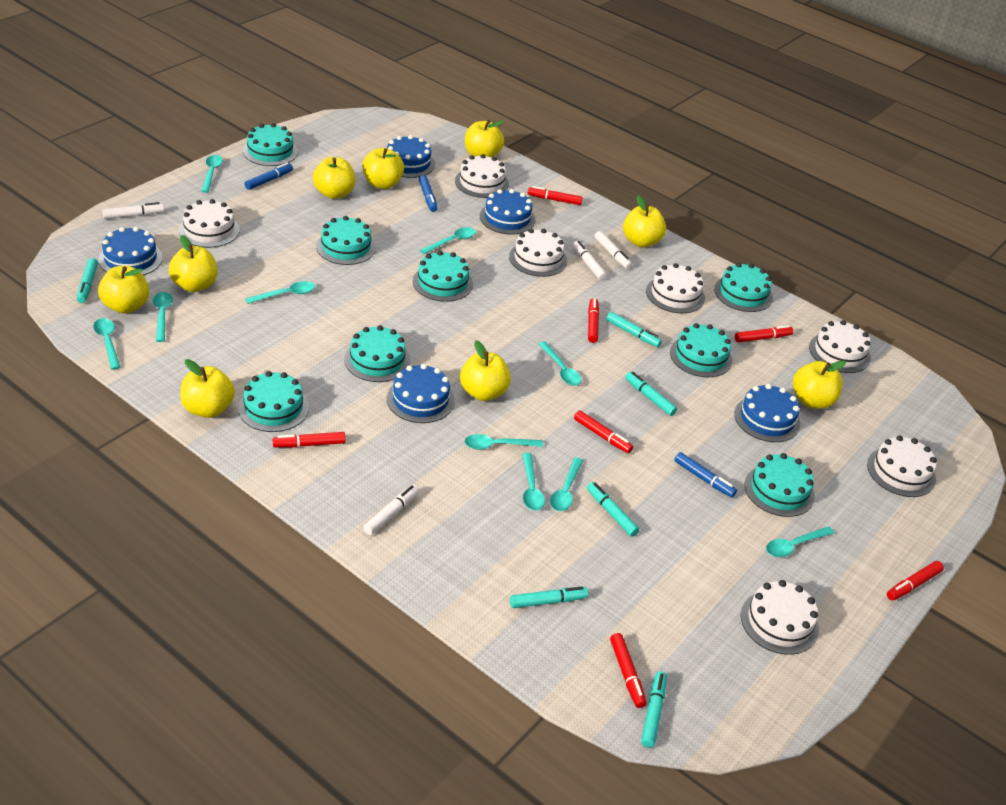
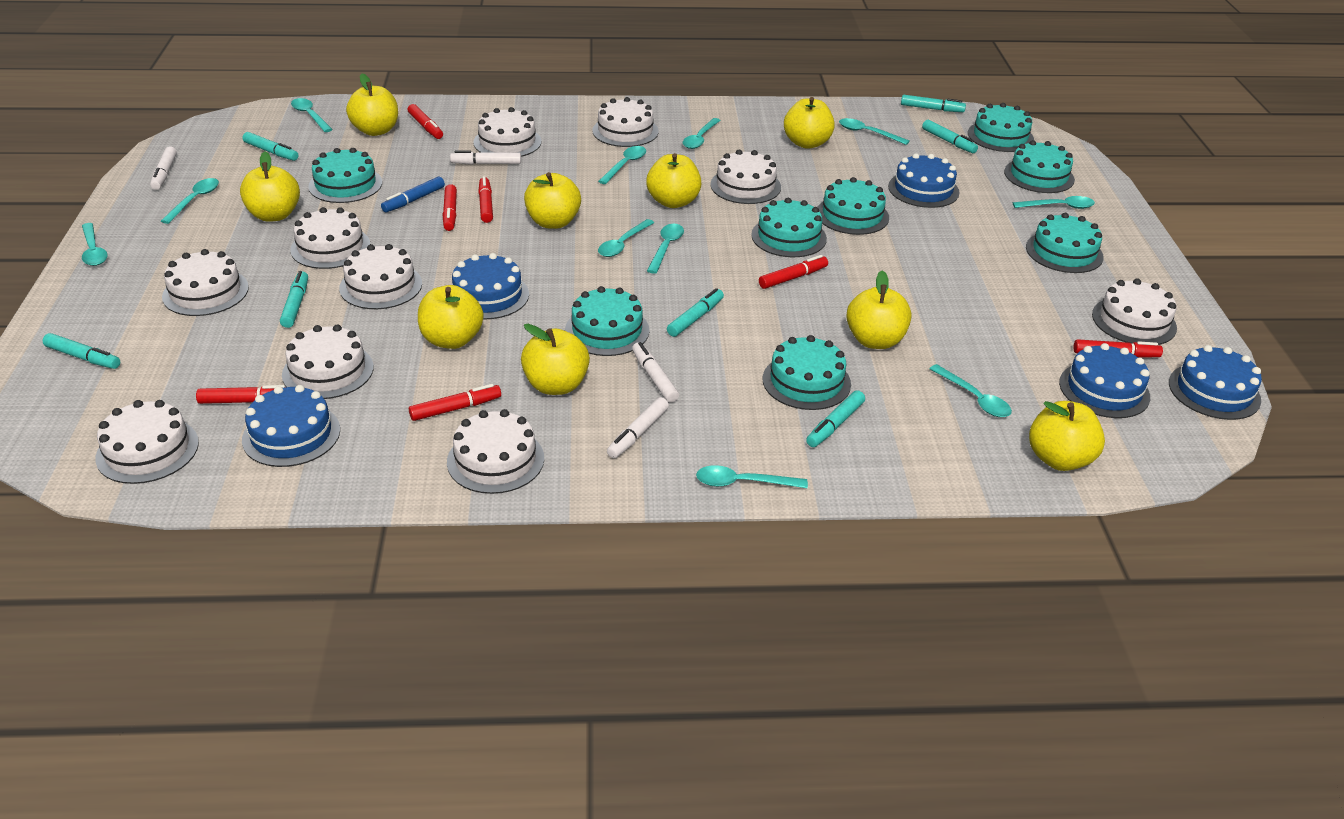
blue marker: [244,163,293,190] [419,175,438,212] [674,452,737,498] = 3 -> [381,176,445,212] = 1
turquoise marker: [77,258,98,303] [510,586,589,608] [587,482,639,537] [606,312,662,347] [625,372,677,416] [641,671,667,748] = 6 -> [43,333,120,369] [242,132,299,161] [280,271,308,328] [667,288,724,337] [806,390,865,447] [901,95,966,112] [922,120,978,153] = 7
turquoise spoon: [93,318,120,369] [153,292,173,342] [201,155,223,193] [245,281,315,304] [420,227,476,254] [464,434,543,450] [522,453,545,511] [539,341,582,386] [550,457,583,511] [766,526,834,557] = 10 -> [82,223,108,266] [161,178,219,224] [291,98,333,132] [598,146,646,184] [598,219,654,257] [647,224,684,274] [683,118,721,149] [696,465,808,488] [839,118,909,145] [929,364,1012,417] [1013,196,1095,209] = 11
white cake: [179,199,240,248] [455,154,509,198] [509,229,567,277] [646,263,705,313] [741,580,819,655] [809,320,871,373] [867,435,937,497] = 7 -> [95,400,199,484] [162,249,249,316] [282,325,374,399] [290,207,370,269] [339,244,422,309] [447,409,544,494] [473,107,541,157] [592,97,659,147] [710,150,781,204] [1092,278,1177,345] = 10

